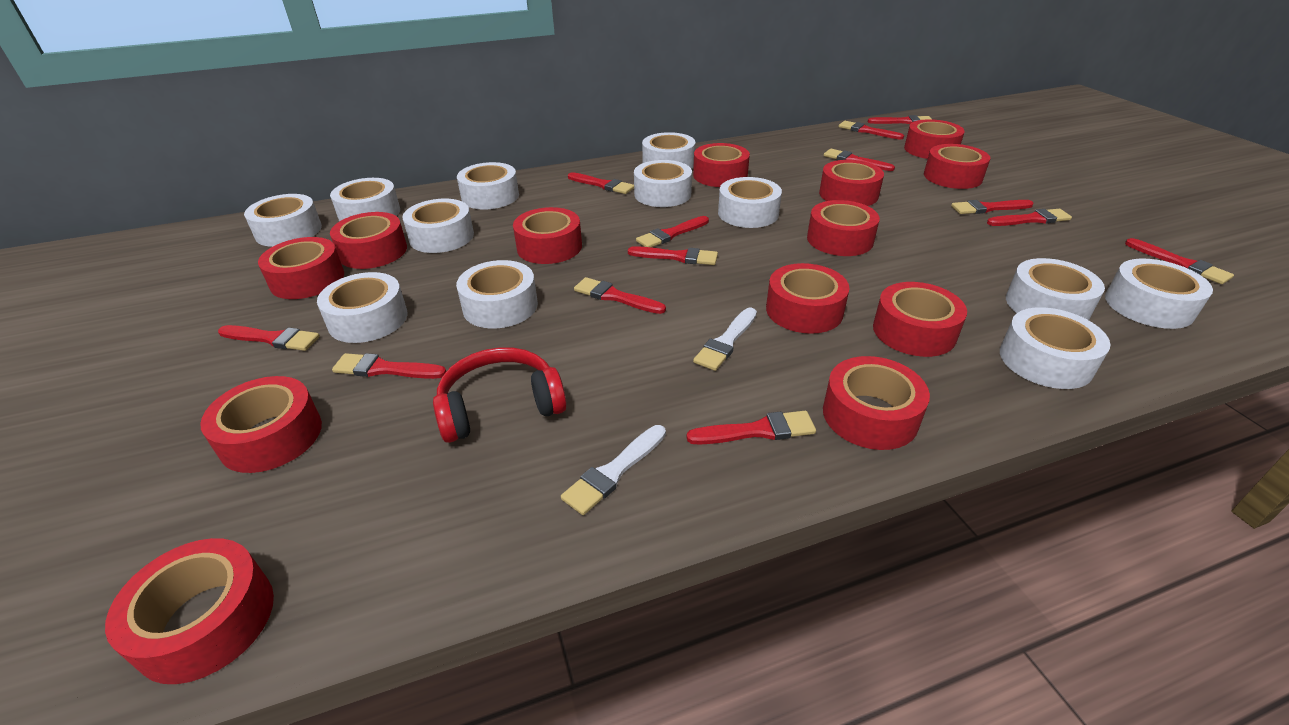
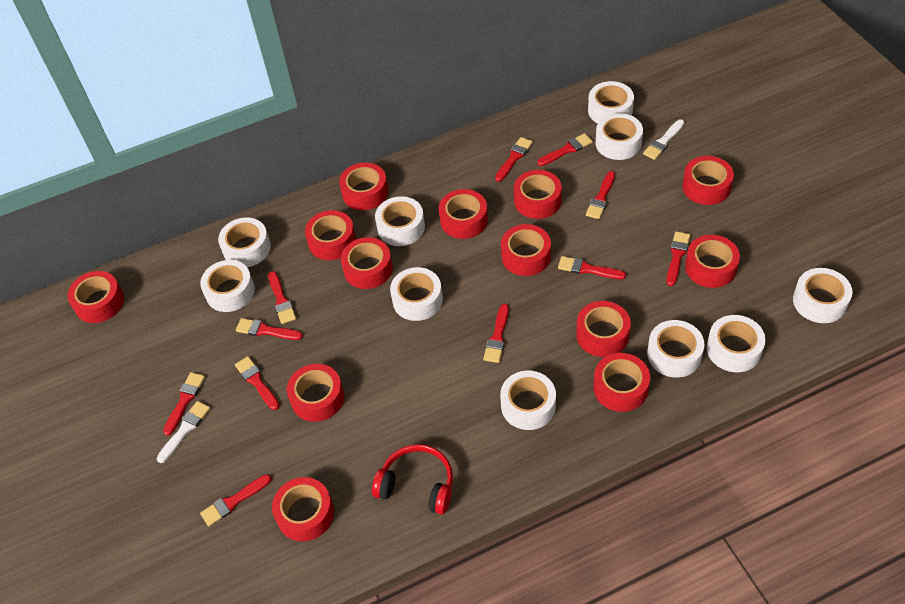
red brush: [218,325,320,351] [332,353,446,379] [568,172,634,194] [574,277,666,314] [628,246,718,265] [636,216,709,247] [686,411,816,445] [824,149,895,171] [838,121,904,139] [868,115,931,124] [951,200,1033,214] [987,209,1072,226] [1125,238,1234,284] = 13 -> [163,372,205,436] [200,474,272,526] [235,356,279,410] [236,318,303,340] [268,271,296,324] [483,304,509,363] [495,137,533,182] [537,133,593,166] [558,256,626,279] [586,171,615,219] [666,231,690,286] = 11
white tape: [244,194,322,247] [317,272,408,343] [330,178,400,221] [402,199,474,253] [456,260,538,328] [457,162,519,210] [634,160,692,207] [642,132,695,169] [718,177,782,228] [1000,307,1111,389] [1006,258,1105,320] [1105,259,1213,329] = 12 -> [200,260,255,312] [218,217,271,267] [375,196,425,246] [390,267,443,321] [500,371,556,430] [588,81,634,123] [595,113,643,160] [647,320,705,377] [707,315,766,372] [793,268,852,323] = 10

